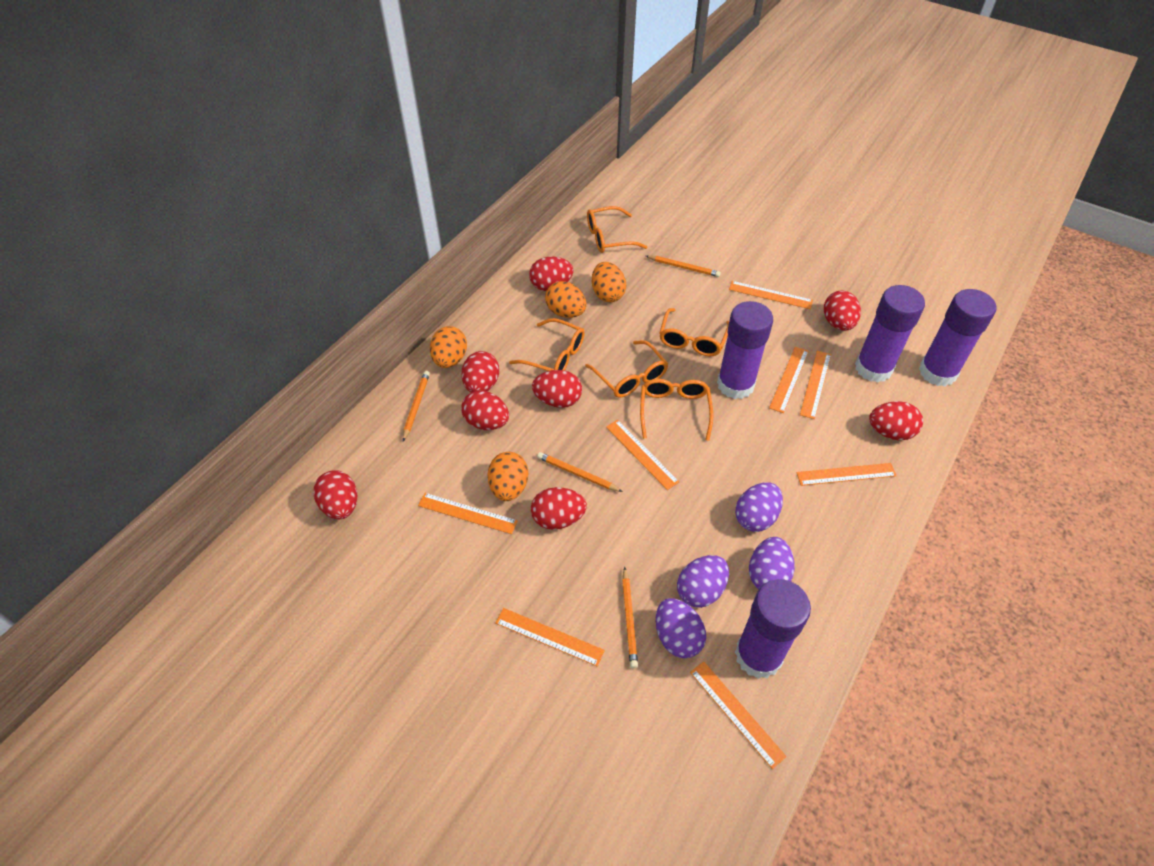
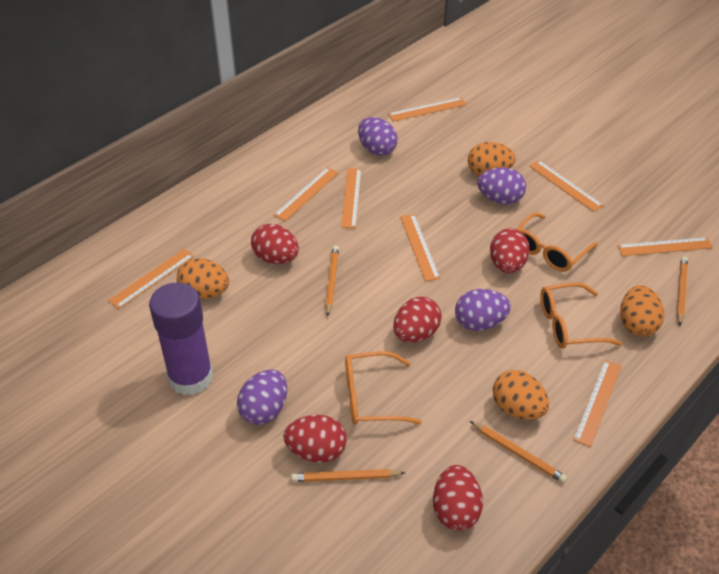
orange glasses: [509,318,585,371] [585,340,668,398] [587,206,647,253] [640,379,713,441] [659,308,729,356] = 5 -> [345,351,422,425] [516,212,598,272] [540,282,622,349] = 3
purple glue stick: [717,301,773,399] [735,579,811,679] [855,285,925,383] [919,289,996,386] = 4 -> [149,282,213,395] = 1
red egg: [314,470,357,519] [461,351,499,393] [461,390,509,430] [529,257,573,291] [531,487,587,530] [532,370,582,408] [824,290,861,331] [869,401,923,440] = 8 -> [251,224,299,264] [283,415,347,463] [393,297,442,343] [433,465,483,531] [490,228,530,273] = 5

